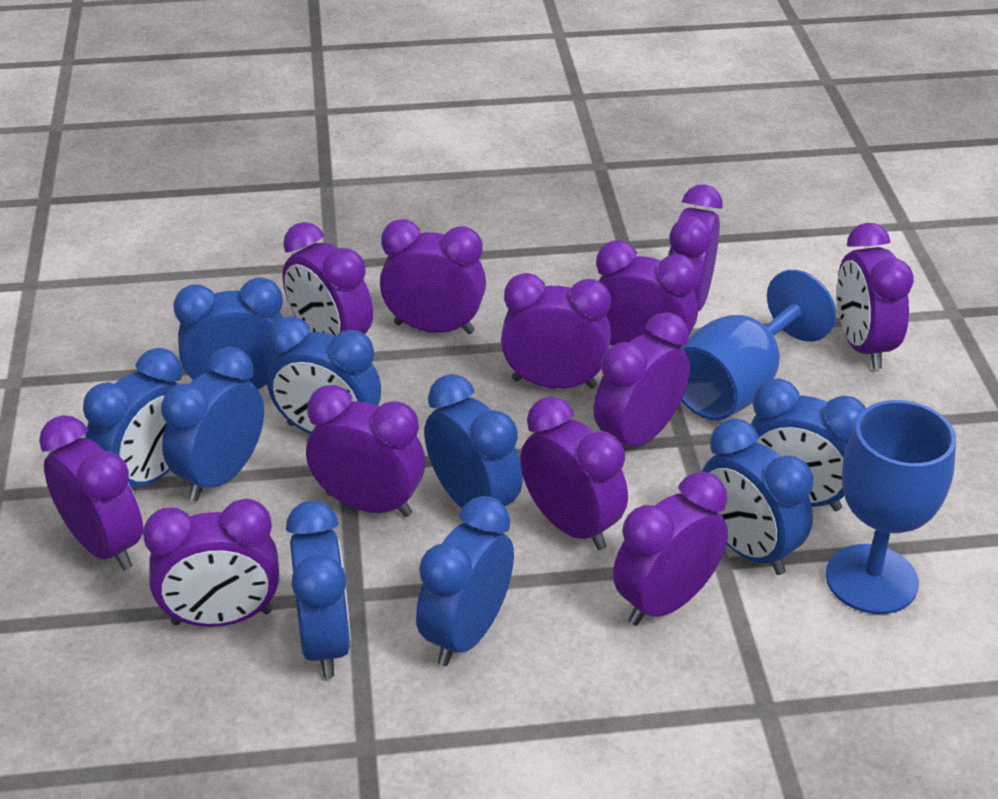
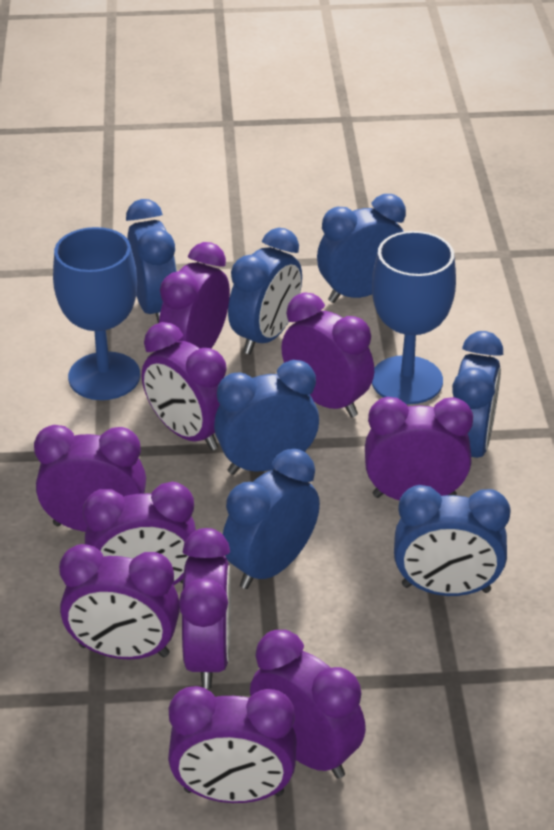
blue clock: [83,348,183,487] [161,347,264,501] [173,277,283,389] [267,316,381,434] [286,501,351,678] [416,496,514,666] [424,374,523,508] [702,418,814,575] [751,379,866,511] = 9 -> [126,199,177,323] [214,360,319,475] [223,449,320,589] [228,228,302,354] [317,194,406,303] [394,485,511,596] [452,331,503,458] = 7
purple clock: [39,415,143,570] [143,498,279,627] [282,222,373,336] [306,385,425,517] [380,219,486,334] [501,273,611,389] [520,396,628,550] [593,312,690,446] [596,240,698,347] [613,472,728,626] [668,185,723,311] [837,223,914,369] = 12 -> [34,425,146,532] [59,544,180,659] [83,482,196,585] [142,322,227,450] [159,242,230,348] [168,686,297,803] [179,528,231,689] [250,630,366,779] [281,292,374,417] [365,397,473,500] = 10

